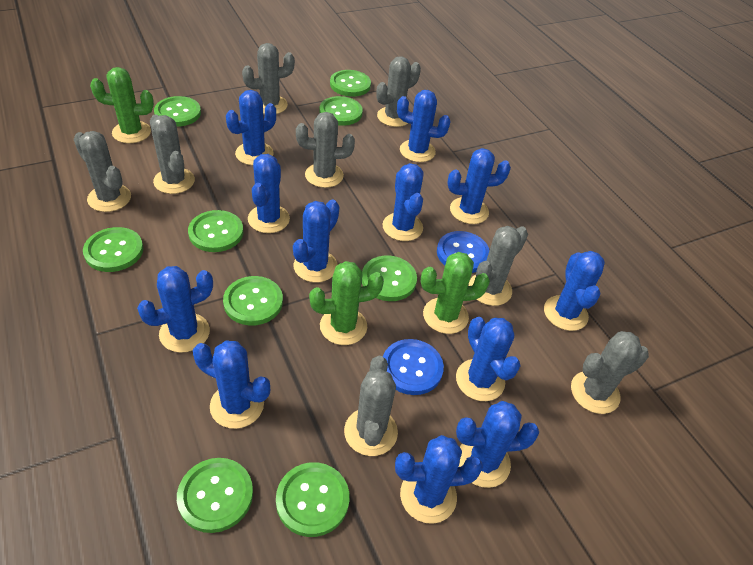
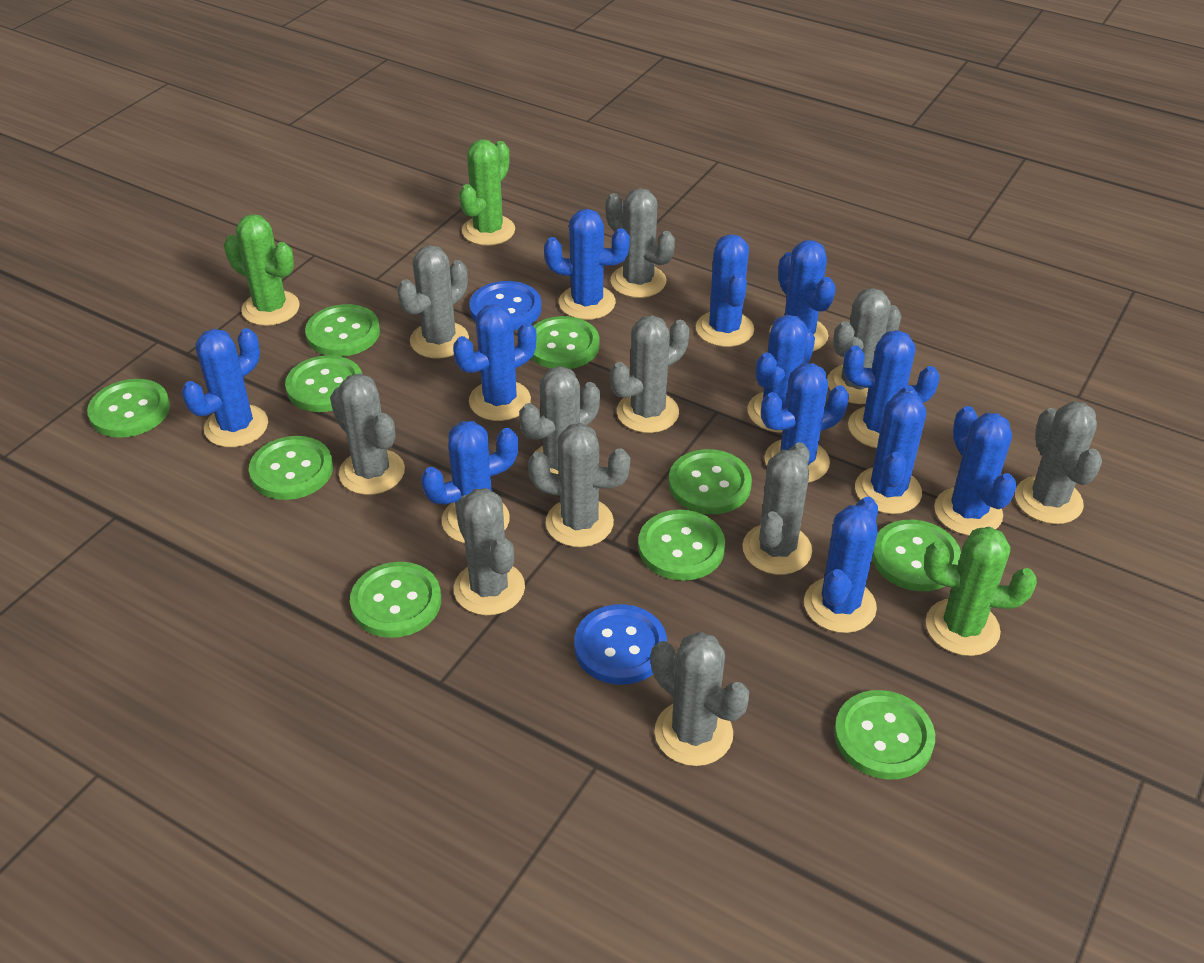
green button: [83,227,143,272] [154,96,201,127] [177,458,253,533] [188,210,243,252] [223,276,283,326] [276,462,349,537] [319,96,363,126] [330,70,371,97] [362,255,417,301] = 9 -> [87,379,170,438] [249,436,333,500] [285,355,362,412] [305,304,380,357] [350,562,441,638] [531,316,599,369] [638,510,725,581] [669,449,752,514] [834,690,935,780] [872,520,961,591] = 10
grey cactus: [74,131,131,212] [150,115,195,194] [242,43,295,114] [296,112,355,188] [344,356,398,456] [376,56,421,127] [469,226,528,306] [571,331,649,414] = 8 -> [330,373,405,495] [397,245,469,358] [454,488,525,615] [519,366,600,474] [528,423,630,547] [605,188,675,298] [610,315,689,433] [651,632,749,766] [742,442,812,575] [827,288,901,404] [1015,401,1102,524] = 11

